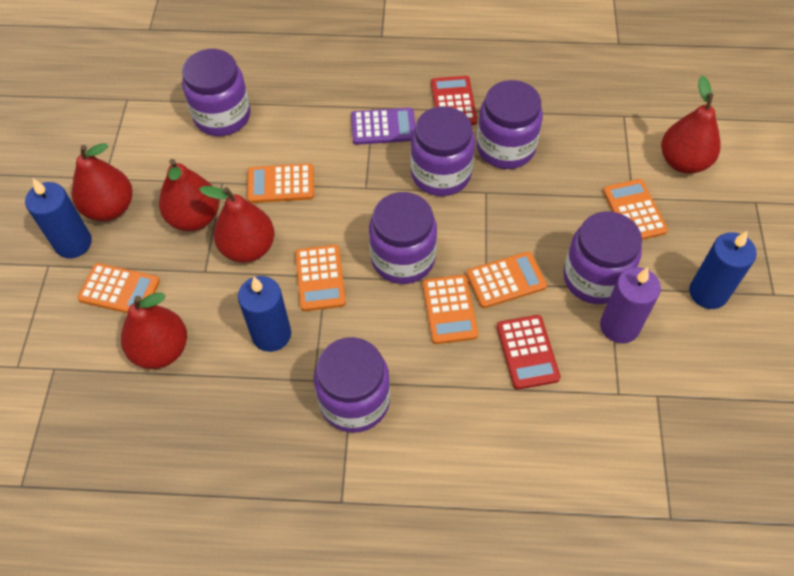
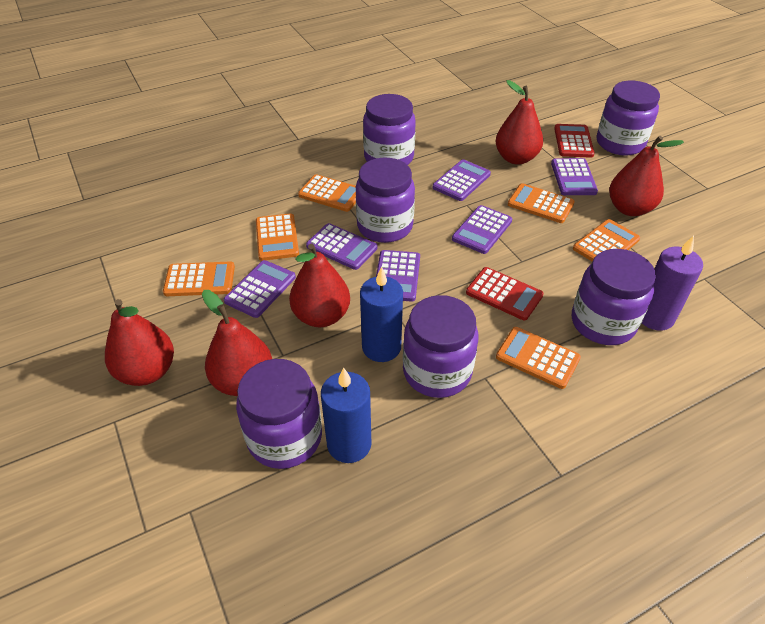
blue candle: [25,179,92,258] [238,276,291,352] [689,231,757,309] = 3 -> [321,367,371,463] [360,266,403,362] = 2
purple calculator: [351,108,415,145] = 1 -> [224,260,296,318] [306,223,377,270] [376,250,420,302] [433,159,491,201] [452,205,512,254] [551,158,598,195] = 6

